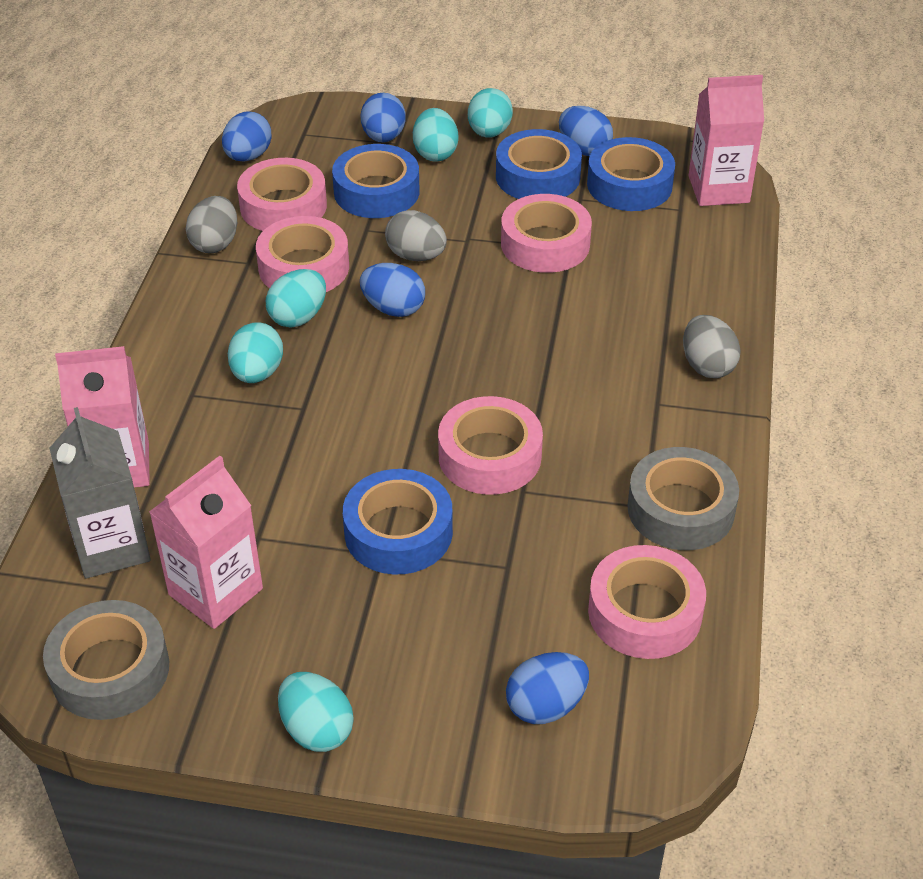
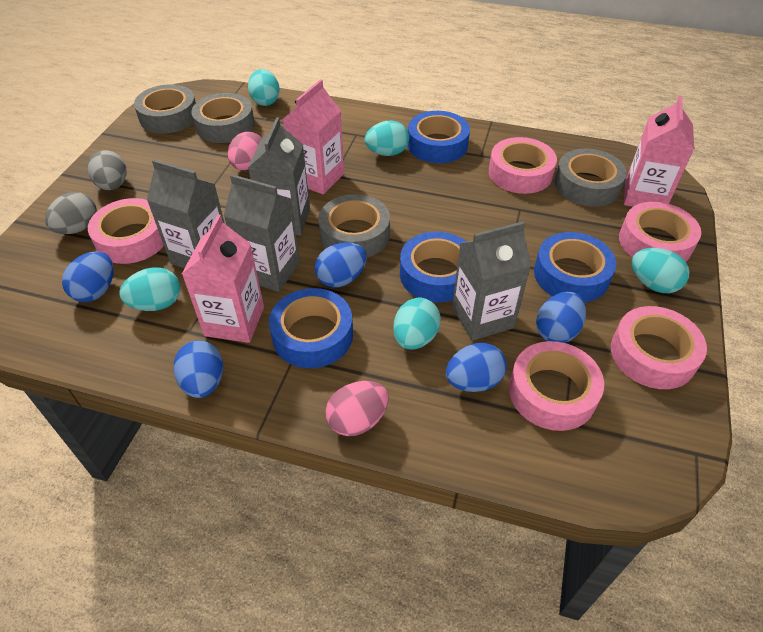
grey carton: [49,407,151,578] = 1 -> [147,159,225,268] [224,174,300,292] [248,117,310,236] [452,221,531,341] = 4
grey egg: [186,196,237,253] [385,210,447,261] [683,315,740,378] = 3 -> [45,192,97,234] [87,150,127,190] = 2
grey tape: [43,600,169,720] [627,447,739,550] = 2 -> [134,84,196,134] [191,93,255,143] [318,194,390,257] [555,148,627,207] = 4
pink egg: none = 0 -> [228,132,262,170] [326,381,389,436] = 2

